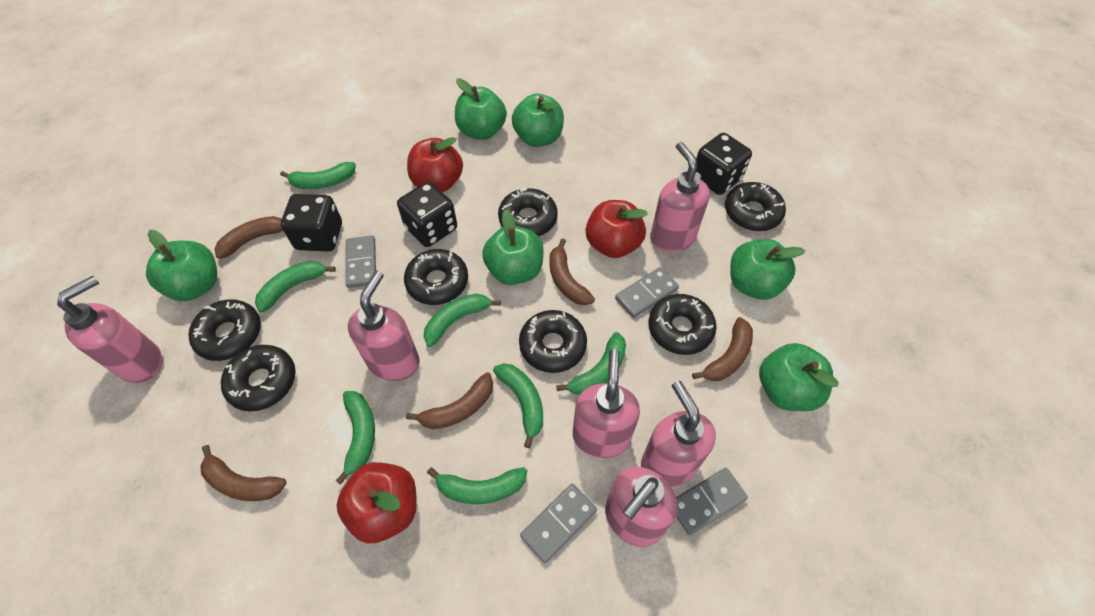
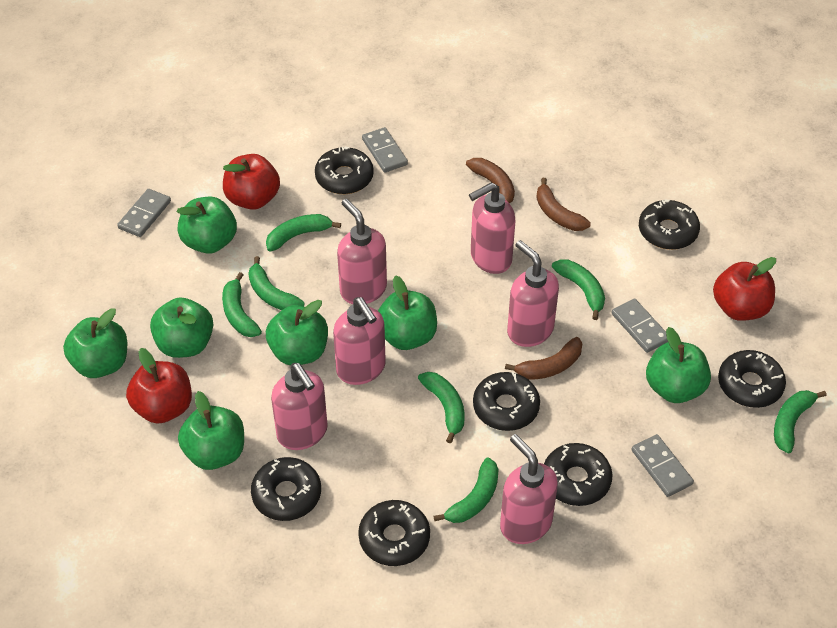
black dice: [281,194,342,251] [397,182,457,247] [696,133,752,195] = 3 -> none = 0
brown banana: [200,445,287,501] [215,216,283,259] [406,372,493,429] [550,238,595,305] [692,317,753,381] = 5 -> [466,158,515,204] [505,337,583,380] [536,178,591,231] = 3
green apple: [146,230,217,301] [455,78,507,140] [482,209,544,285] [512,94,564,147] [730,239,805,300] [759,343,838,411] = 6 -> [63,308,127,378] [150,297,213,358] [177,196,237,254] [178,391,244,470] [266,300,328,365] [378,275,437,350] [646,327,711,403] = 7

